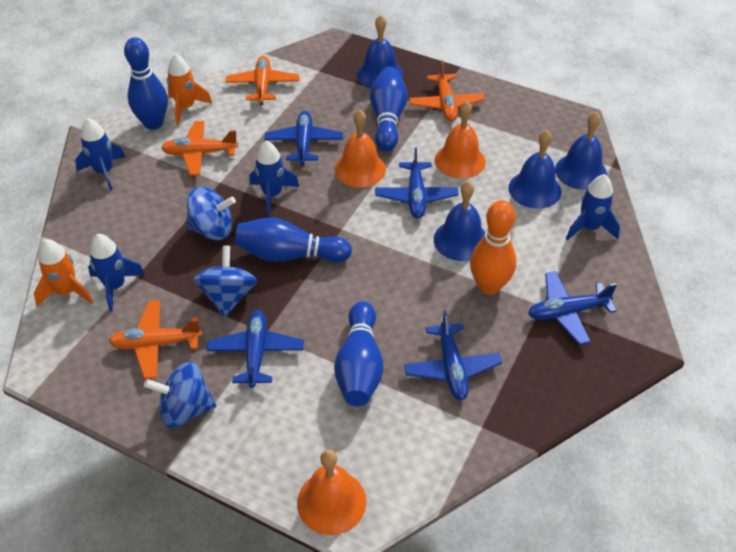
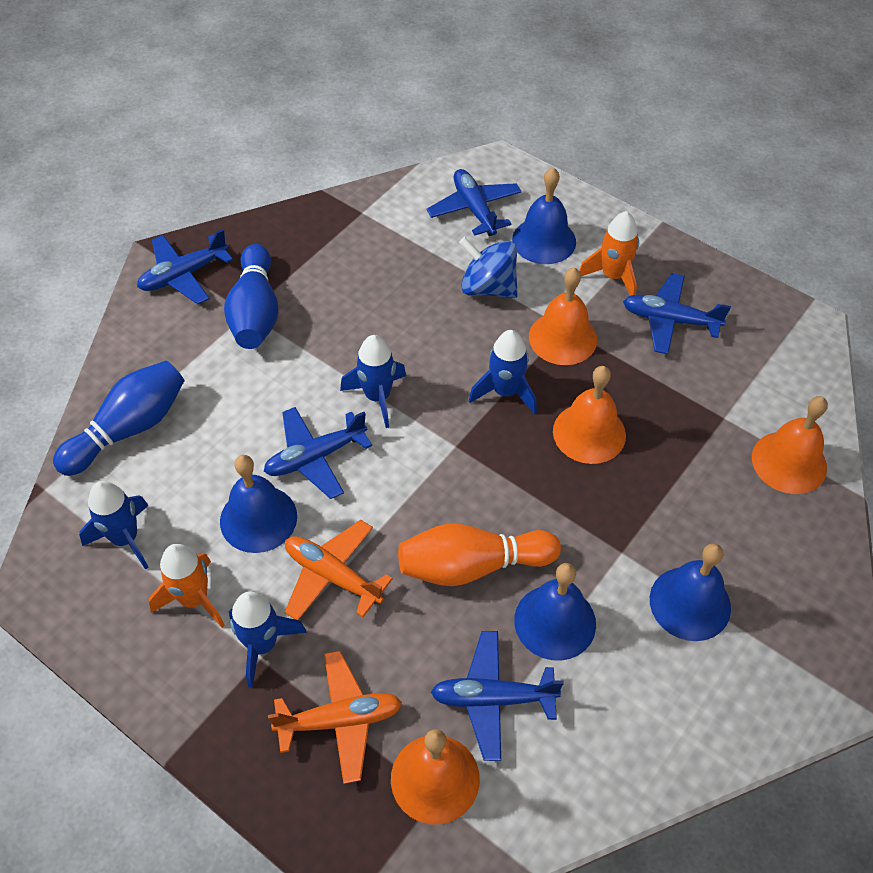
blue bowling pin: [124,37,168,130] [235,218,352,262] [334,301,384,406] [370,67,408,152] = 4 -> [53,361,185,476] [224,244,279,349] = 2
blue spinning top: [144,362,216,428] [186,187,236,240] [194,246,257,317] = 3 -> [459,237,518,298] = 1
orange bell: [297,450,366,535] [335,110,386,188] [435,101,486,179] = 3 -> [391,729,480,824] [529,268,597,365] [553,366,626,464] [752,396,828,494] = 4
orange plane: [108,300,202,379] [161,121,238,176] [225,56,299,105] [409,60,485,121] = 4 -> [268,651,402,784] [285,520,393,620] = 2

